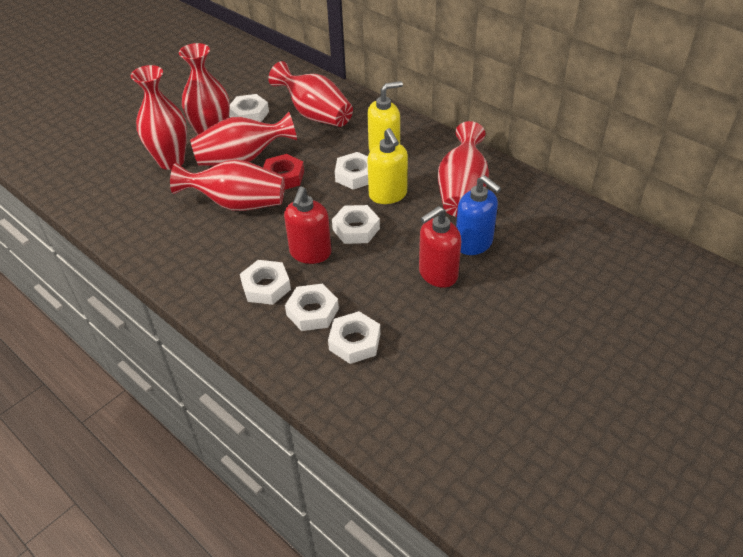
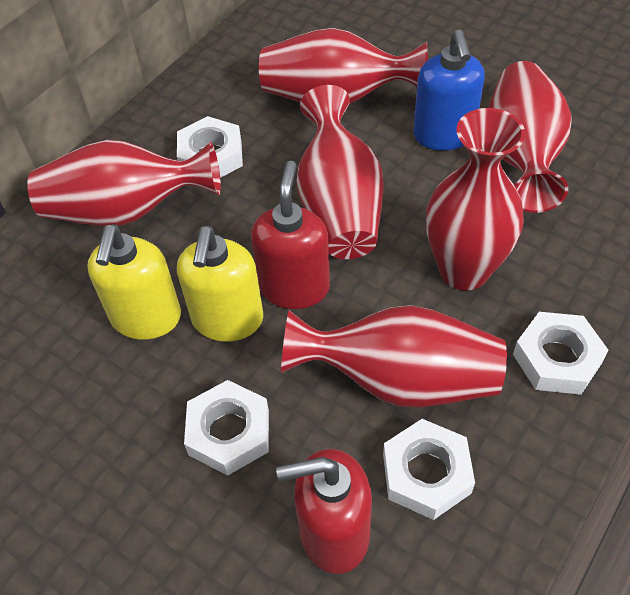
red nut: [263,154,304,189] = 1 -> none = 0
white nut: [229,94,269,122] [240,260,291,305] [285,284,339,331] [328,311,380,364] [332,205,380,244] [335,152,368,190] = 6 -> [177,116,243,178] [184,380,269,476] [383,419,475,520] [513,312,609,395] = 4

